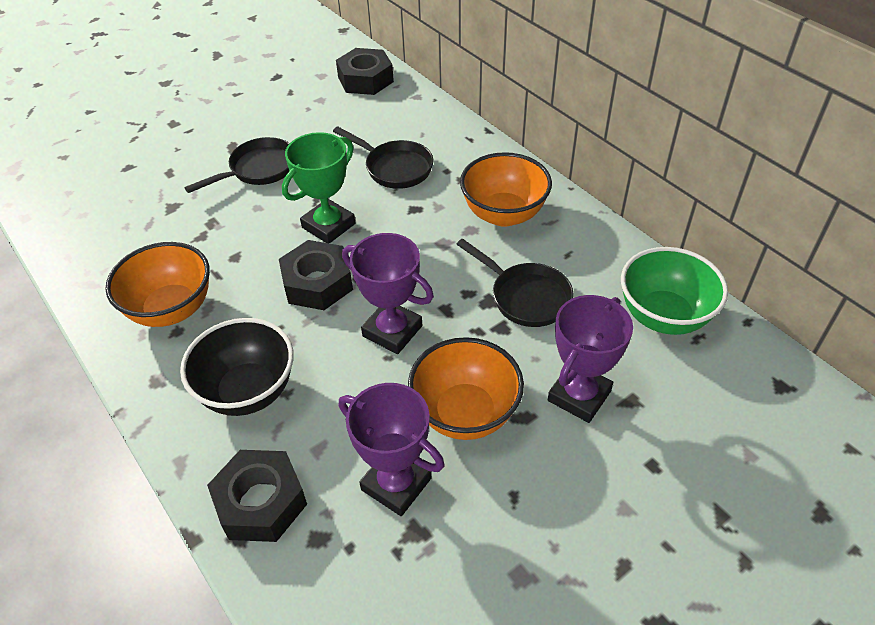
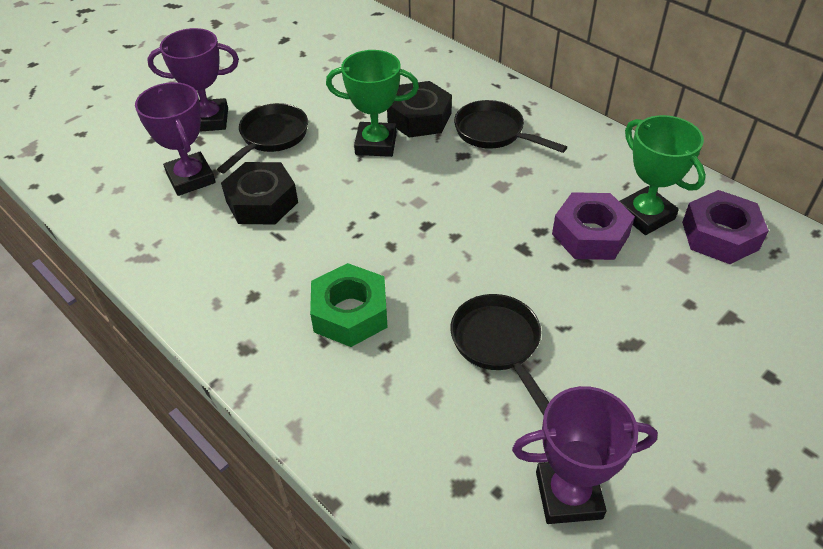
black bowl: [180,318,294,416] = 1 -> none = 0
black nut: [207,450,307,542] [279,240,353,310] [336,48,394,95] = 3 -> [221,162,298,225] [387,81,452,138] = 2
green bowl: [621,247,728,335] = 1 -> none = 0
green nut: none = 0 -> [310,263,388,347] = 1
green trophy: [282,132,355,244] = 1 -> [326,50,419,157] [619,115,706,235] = 2
orange bowl: [105,242,210,327] [408,337,524,440] [460,152,552,227] = 3 -> none = 0
purple nut: none = 0 -> [552,192,635,260] [682,190,769,264] = 2

